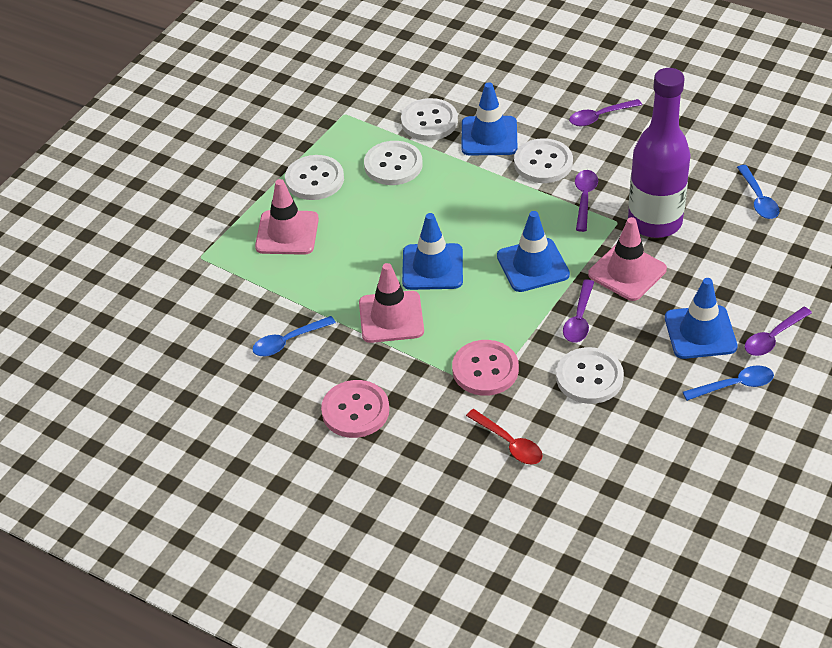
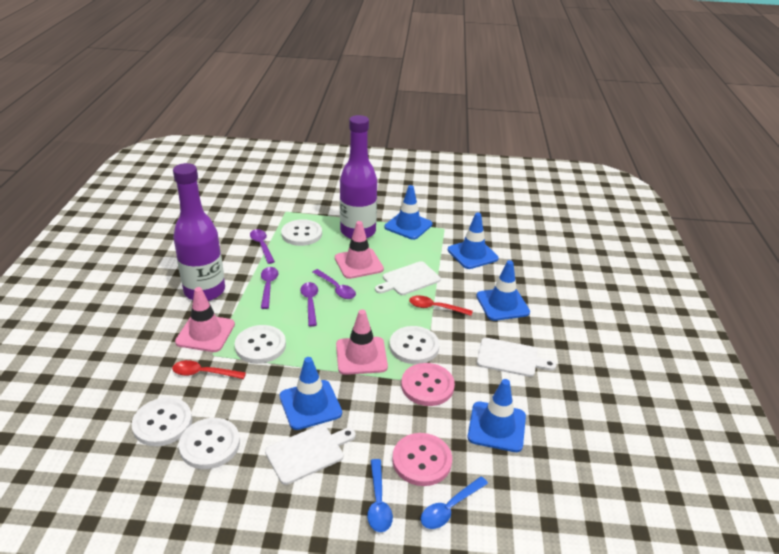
blue spoon: [252,316,336,356] [683,366,774,401] [737,165,779,219] = 3 -> [367,459,393,532] [421,476,488,529] = 2
blue traffic cone: [402,213,463,290] [462,82,517,156] [497,211,570,292] [665,278,738,359] = 4 -> [279,357,342,430] [385,185,433,240] [448,213,499,269] [468,379,526,452] [476,260,530,321] = 5
purple bottle: [628,68,691,238] = 1 -> [173,163,225,301] [340,115,377,239] = 2
red spoon: [466,409,543,465] = 1 -> [172,360,246,379] [409,295,473,316] = 2
white cutting board: none = 0 -> [265,425,356,485] [375,261,441,295] [477,338,556,377] = 3

